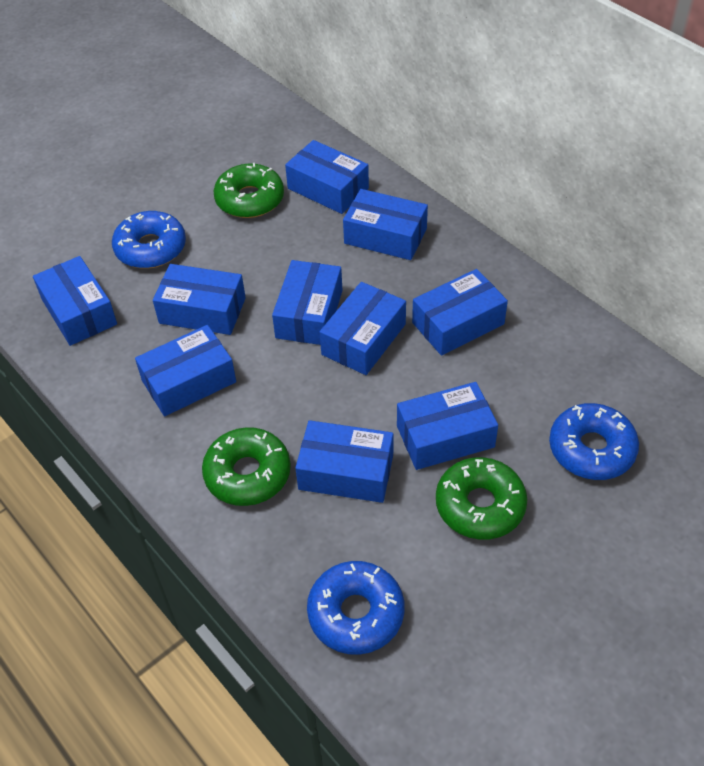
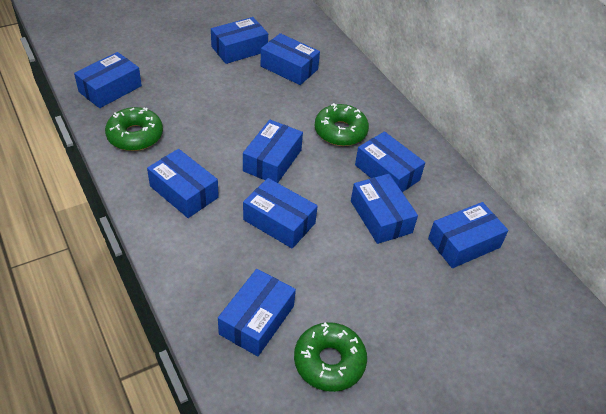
blue donut: [112,211,186,269] [307,561,404,655] [549,403,639,480] = 3 -> none = 0

